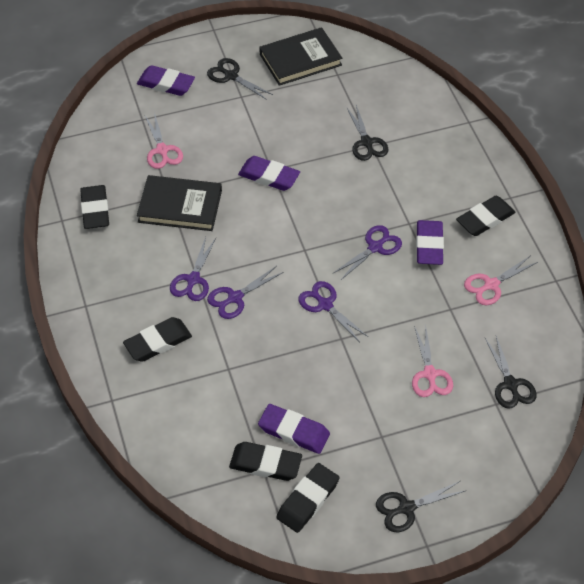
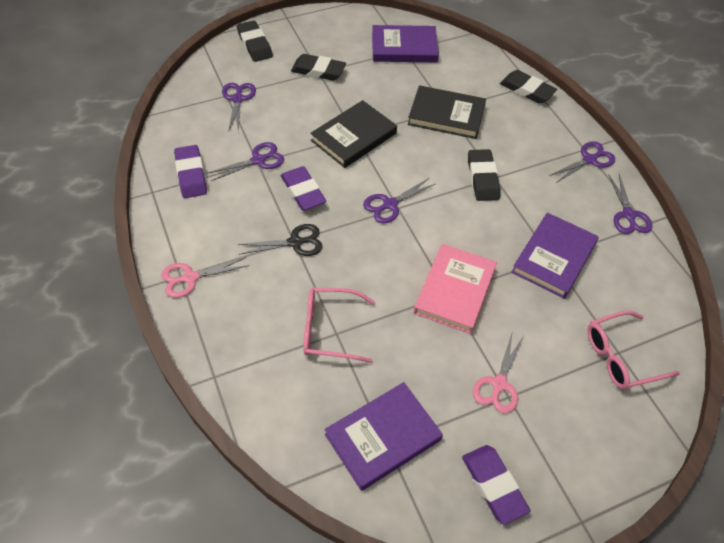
black eraser: [80,185,109,229] [123,317,192,362] [229,442,302,481] [276,463,339,533] [456,196,515,236] = 5 -> [237,20,273,62] [291,54,346,81] [468,149,500,201] [500,70,557,103] = 4
black scissors: [207,58,273,100] [346,105,388,161] [376,481,467,532] [485,336,537,409] = 4 -> [238,224,323,256] = 1
pink book: none = 0 -> [414,244,497,334] = 1
pink glasses: none = 0 -> [303,288,375,363] [587,311,680,390] = 2
pink scissors: [145,112,183,169] [412,325,453,397] [464,256,538,305] = 3 -> [161,257,250,298] [473,334,524,413] = 2
purple book: none = 0 -> [325,382,443,491] [372,25,439,62] [511,213,599,299] = 3
purple eraser: [137,65,195,96] [238,156,300,191] [258,404,330,454] [416,220,444,265] = 4 -> [174,145,207,198] [281,166,327,211] [462,445,531,525] = 3
purple scissors: [170,237,216,301] [207,266,283,319] [298,281,368,342] [333,225,402,281] = 4 -> [207,142,284,181] [222,83,256,132] [363,178,435,224] [549,141,615,183] [609,174,652,234] = 5

